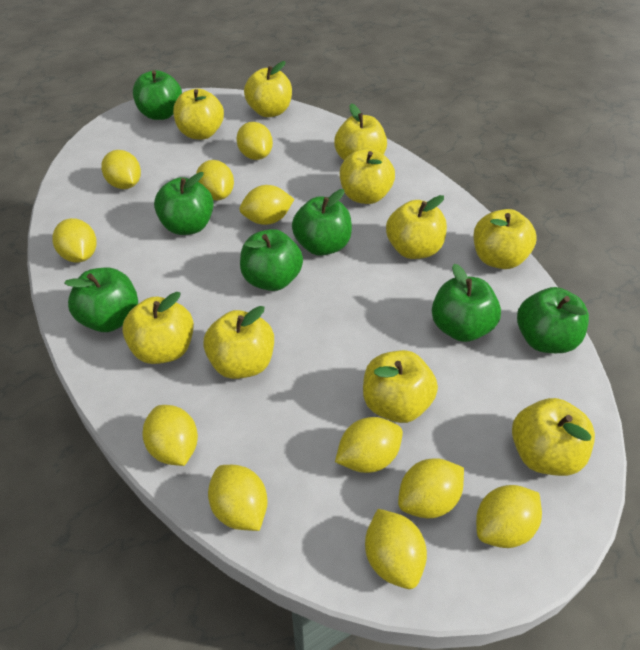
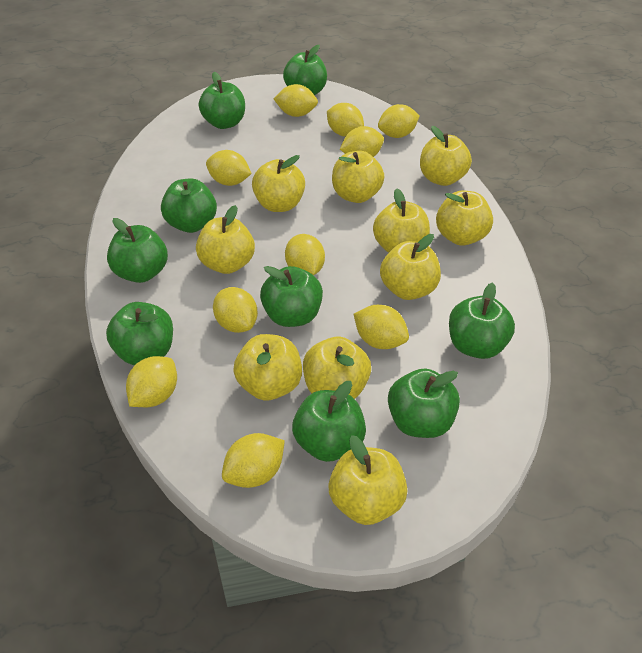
green apple: [64,268,138,332] [133,70,182,120] [154,172,214,235] [240,229,303,291] [292,189,352,256] [432,264,501,342] [517,287,589,353] = 7 -> [106,302,173,365] [107,218,168,283] [161,179,217,233] [199,72,245,129] [260,266,323,327] [283,45,327,95] [292,381,366,462] [388,368,460,438] [449,282,515,359] = 9
yellow lemon: [53,218,97,263] [101,150,141,189] [143,405,198,466] [196,160,234,201] [208,465,268,531] [237,122,273,160] [239,185,294,225] [335,417,403,473] [365,509,427,589] [398,458,464,518] [476,485,542,548] = 11 -> [126,356,177,407] [206,150,252,186] [213,287,258,333] [222,433,285,488] [274,84,318,117] [285,234,325,275] [327,103,364,136] [340,126,384,157] [354,305,409,349] [378,104,420,138] = 10

